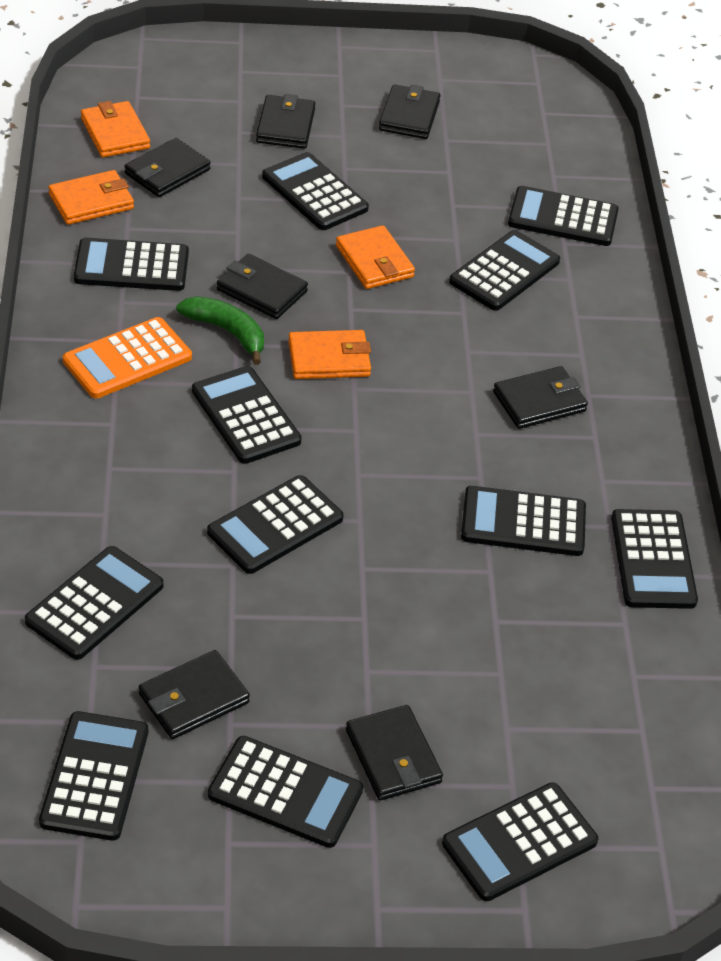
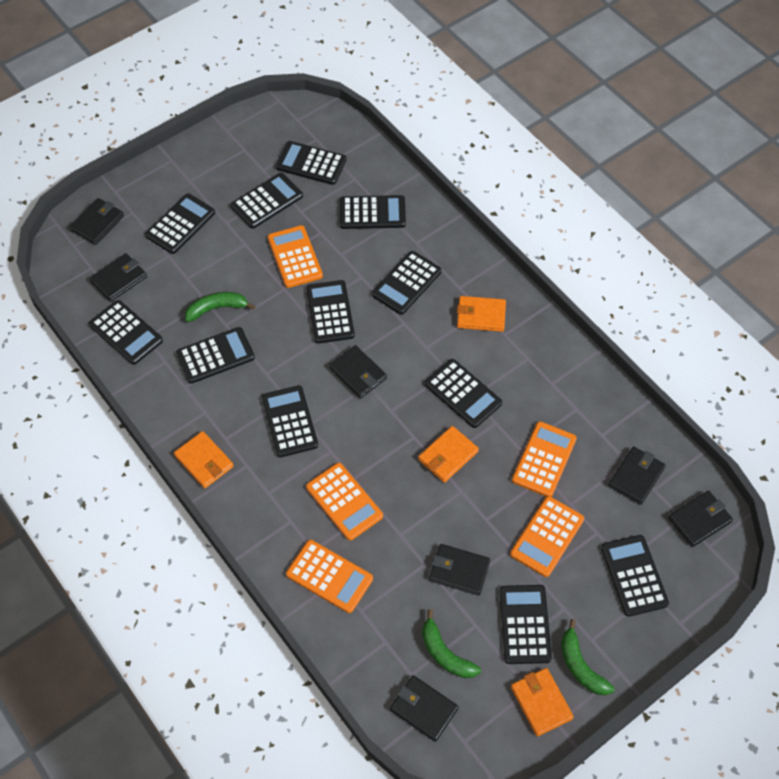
green banana: [176,296,264,365] = 1 -> [185,292,255,322] [422,609,481,678] [561,619,615,695] = 3
orange calculator: [63,317,192,399] = 1 -> [268,225,323,288] [286,540,373,613] [306,463,383,541] [510,496,584,577] [512,421,577,497] = 5

